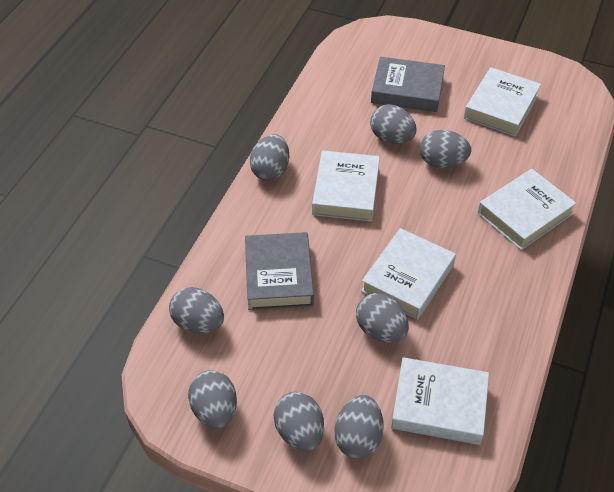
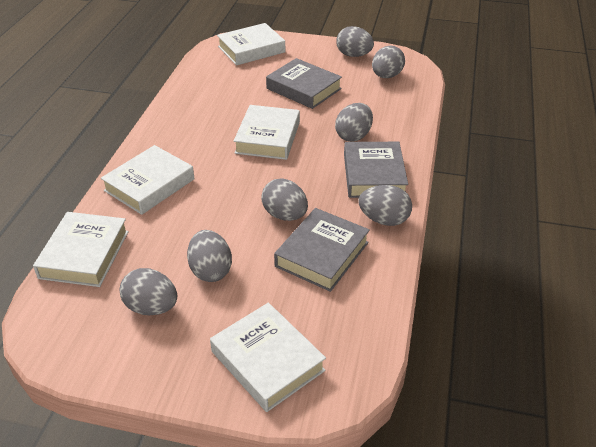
grey book: [245,232,314,310] [371,57,445,112] = 2 -> [266,58,342,109] [274,208,370,292] [344,142,408,198] = 3
grey egg: [169,287,224,333] [188,370,237,429] [250,134,289,181] [273,392,324,452] [335,395,384,459] [356,293,409,343] [370,104,416,144] [420,130,471,168] = 8 -> [120,268,177,315] [187,230,232,282] [261,178,308,221] [335,103,373,142] [336,26,374,57] [359,185,412,226] [372,46,405,78] = 7

